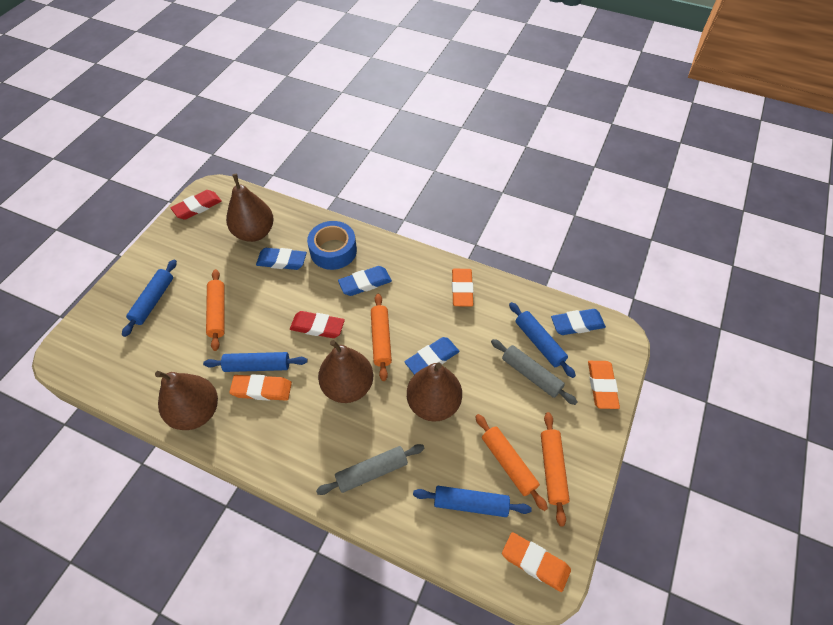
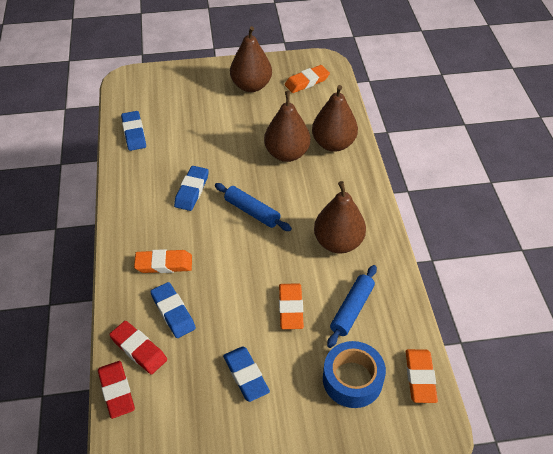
blue rolling pin: [122,259,177,337] [203,352,308,372] [413,486,532,517] [509,302,576,378] = 4 -> [215,183,292,231] [327,265,377,348] = 2
grey rolling pin: [316,444,424,495] [491,339,577,405] = 2 -> none = 0
orange rolling pin: [206,269,225,351] [371,294,392,381] [475,414,548,511] [541,412,570,527] = 4 -> none = 0

